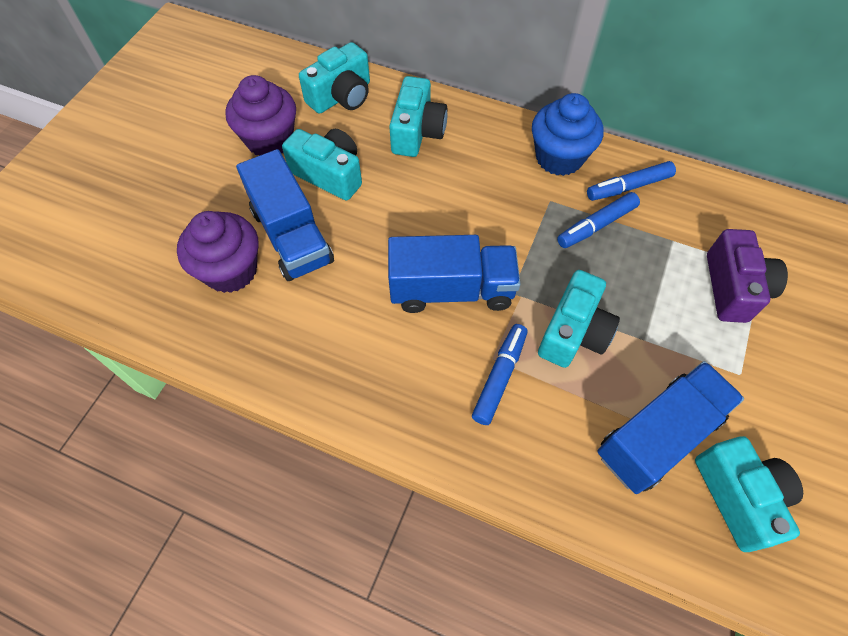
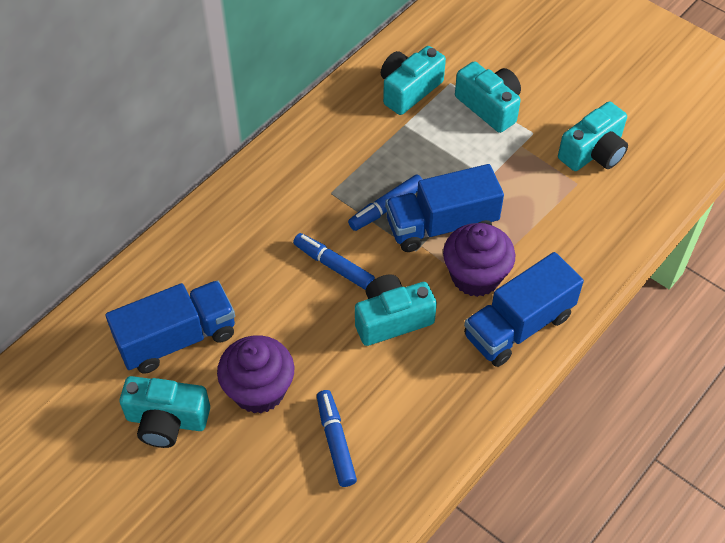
blue cupcake: [532,93,603,176] = 1 -> none = 0
purple camera: [707,229,788,323] = 1 -> none = 0

